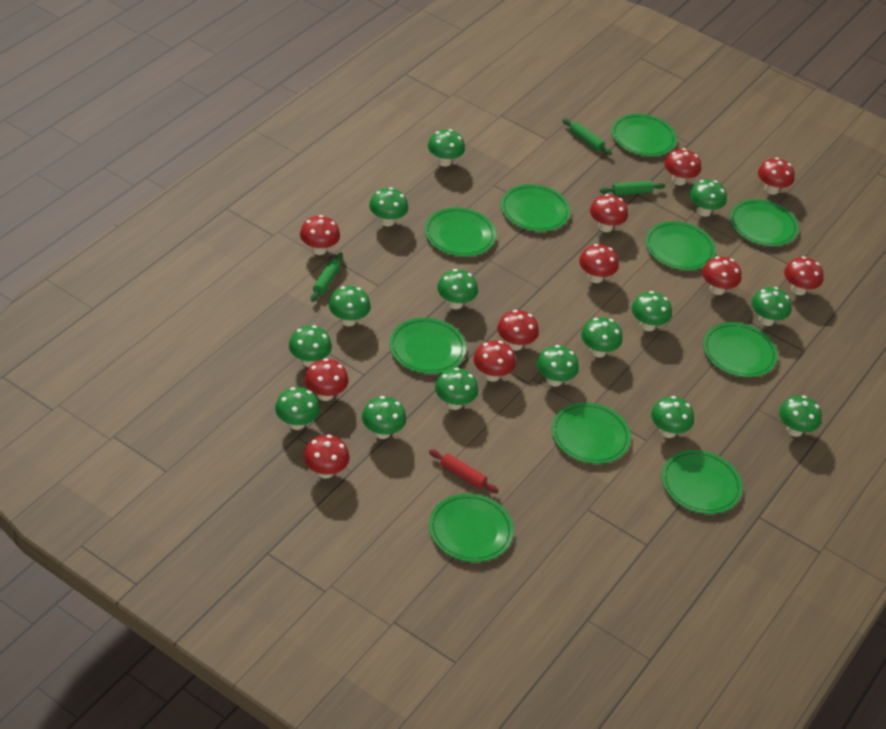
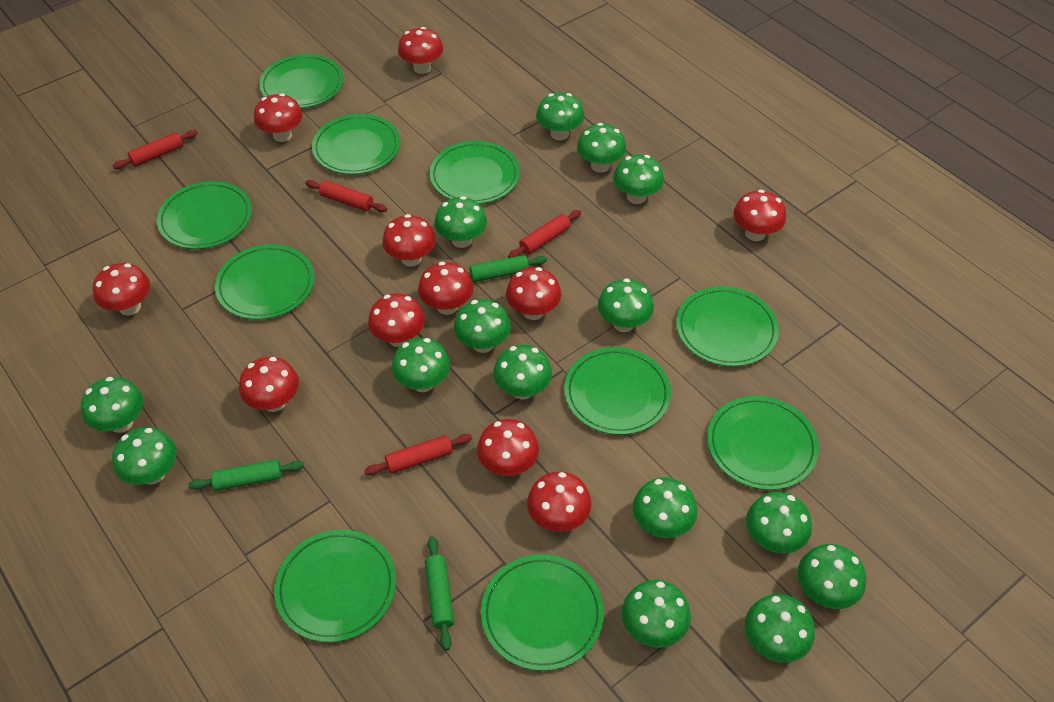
red rolling pin: [429,449,499,493] = 1 -> [113,130,198,169] [305,180,387,212] [364,434,472,475] [508,210,581,258] = 4

